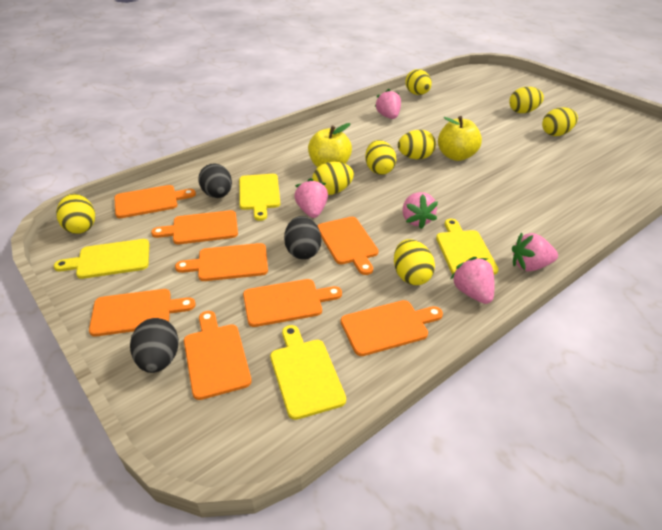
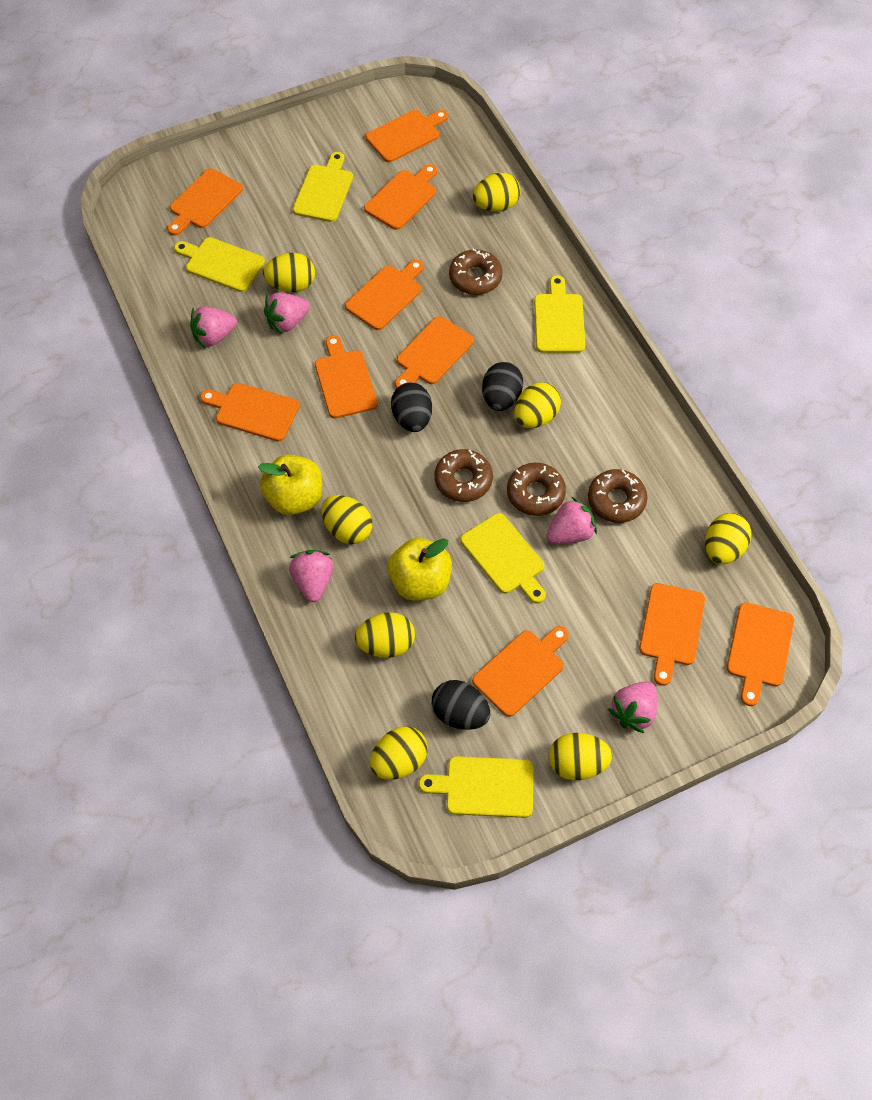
brown donut: none = 0 -> [435,449,493,502] [449,249,503,295] [507,463,566,516] [588,469,647,523] = 4
orange cutting board: [89,289,196,337] [114,185,196,218] [151,210,238,244] [175,243,268,281] [184,311,252,400] [243,279,342,327] [317,217,379,275] [341,300,443,356] = 8 -> [167,168,243,236] [200,383,299,442] [315,335,378,418] [345,260,424,330] [364,164,437,230] [366,110,448,162] [395,316,474,389] [472,626,569,717] [639,583,705,686] [727,602,794,706] = 10
yellow cutting board: [54,239,149,279] [239,174,280,221] [270,325,346,420] [436,219,499,275] = 4 -> [174,237,265,292] [293,152,353,222] [418,756,533,818] [460,513,546,603] [534,275,585,353] = 5

